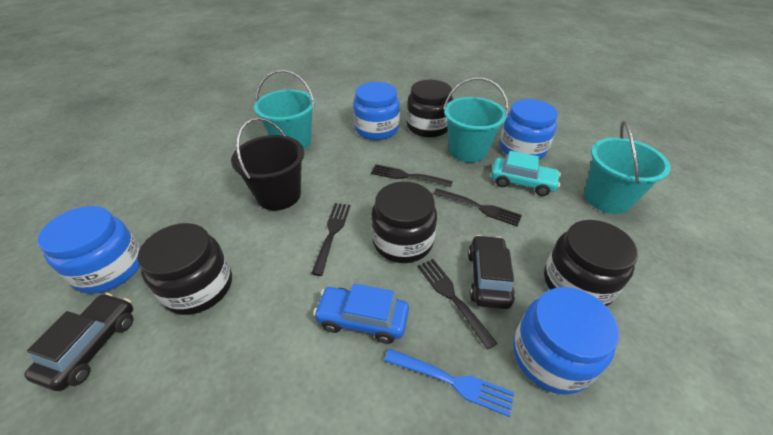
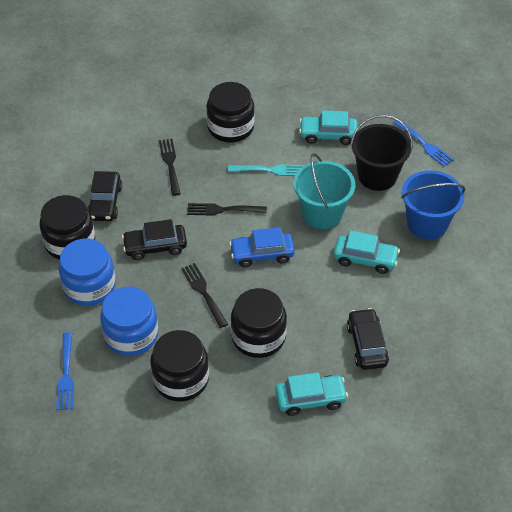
black car: [24,293,133,391] [468,235,515,309] = 2 -> [87,171,122,221] [122,219,187,260] [347,308,389,370] = 3
black fork: [311,203,350,276] [371,164,453,187] [417,259,498,350] [433,188,522,227] = 4 -> [159,139,181,196] [181,263,228,328] [187,203,267,216] = 3
blue bucket: none = 0 -> [401,170,466,240] = 1
blue fork: [384,349,514,417] = 1 -> [56,332,74,410] [393,119,454,167] = 2
blue jar: [38,206,141,294] [353,82,400,140] [500,99,558,159] [513,287,619,394] = 4 -> [59,239,116,306] [100,286,158,356] = 2
turquoise bucket: [254,70,315,150] [444,77,508,163] [584,120,671,214] = 3 -> [294,153,355,229] = 1
turquoise car: [491,151,561,196] = 1 -> [275,372,348,416] [299,110,358,145] [334,231,400,274] = 3
turquoise fork: none = 0 -> [228,165,305,176] = 1

